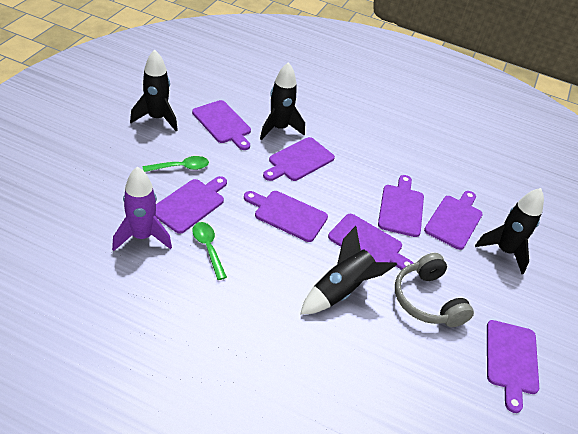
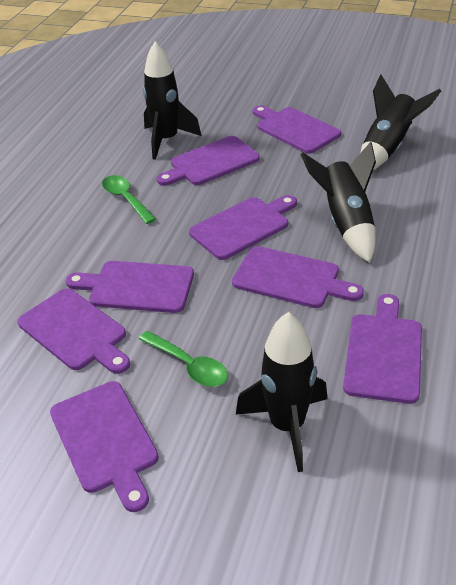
grey headphones: [395,253,474,327] = 1 -> none = 0
purple rocket: [112,166,172,251] = 1 -> none = 0

